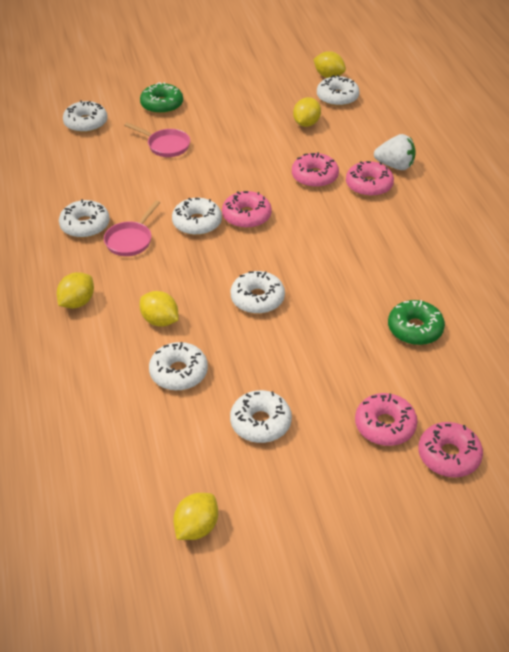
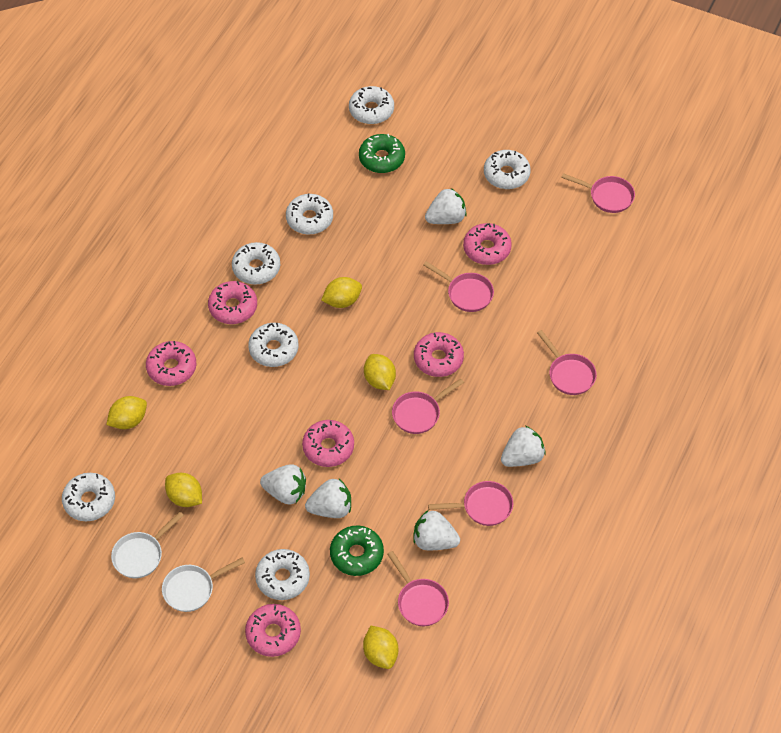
pink donut: [222,191,272,228] [292,152,339,188] [346,161,394,197] [355,393,418,446] [418,422,483,478] = 5 -> [146,341,196,386] [208,281,257,324] [245,604,301,657] [302,420,354,467] [414,332,464,377] [463,223,512,265] = 6
pink pan: [104,200,160,256] [124,122,190,157] = 2 -> [387,551,449,626] [392,378,464,434] [423,261,494,312] [428,481,513,526] [537,330,597,395] [561,173,635,213] = 6
white pan: none = 0 -> [111,512,184,578] [162,558,245,612] = 2
white strawberry: [374,134,416,170] = 1 -> [260,464,306,505] [305,479,351,518] [413,510,460,550] [425,188,466,224] [501,426,546,467] = 5

